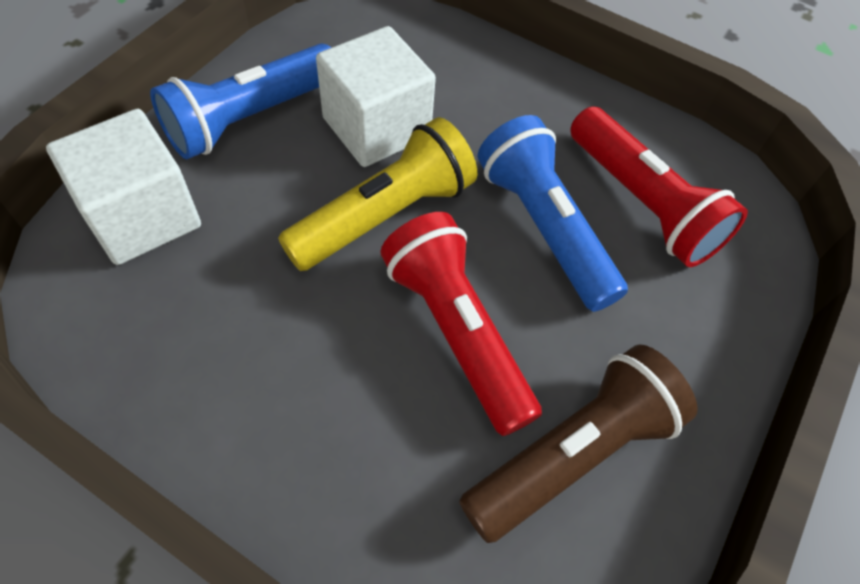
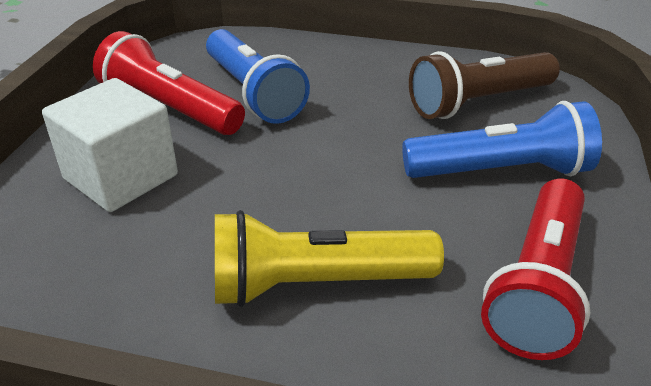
white cube: [46,109,201,265] [316,26,436,167] = 2 -> [42,78,178,212] = 1

